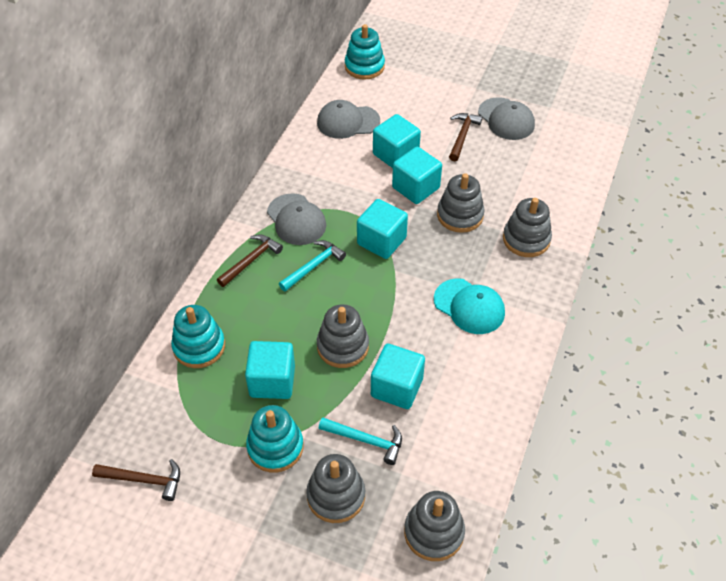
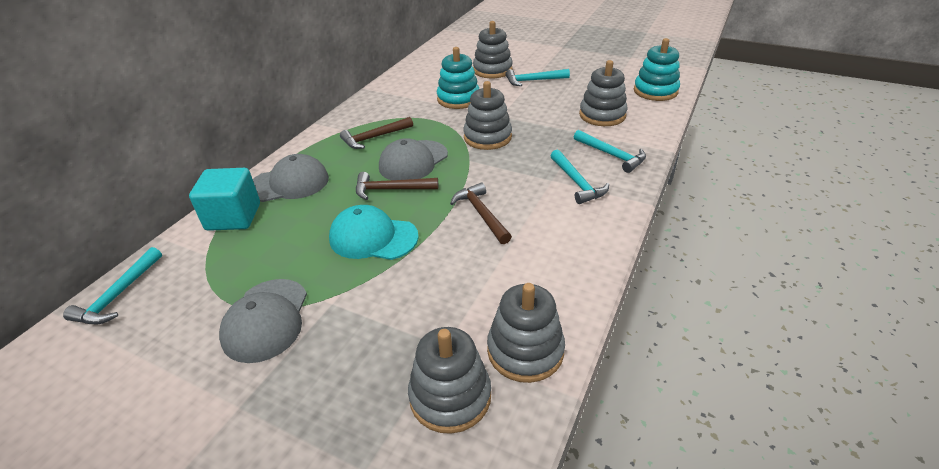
turquoise cube: [245,341,295,399] [357,199,408,259] [371,344,425,409] [373,114,421,168] [392,147,442,204] = 5 -> [189,168,260,231] = 1
turquoise hammer: [279,240,346,292] [319,417,402,465] = 2 -> [63,247,162,324] [505,69,570,86] [550,150,609,204] [574,130,646,173] = 4
turquoise stacking toy: [171,305,225,368] [246,405,304,473] [345,24,385,80] = 3 -> [437,47,479,109] [634,38,680,101] = 2

